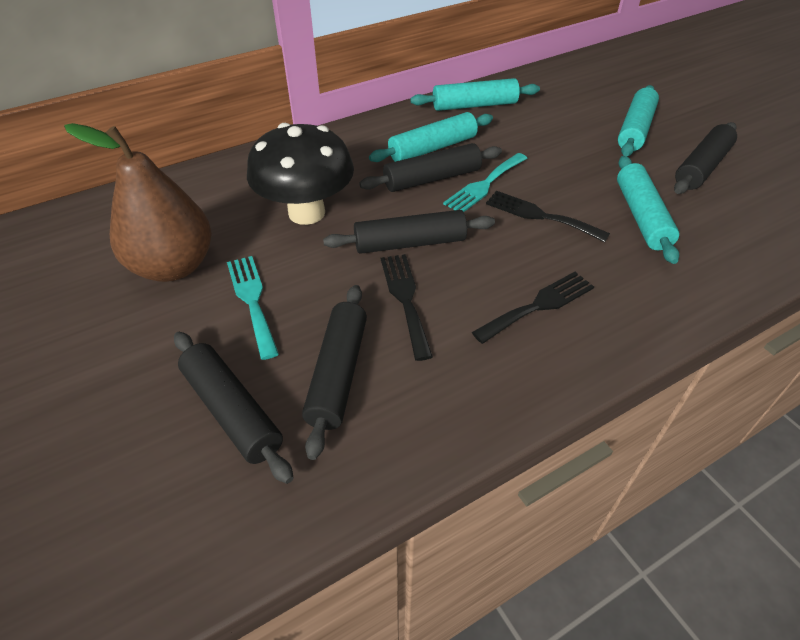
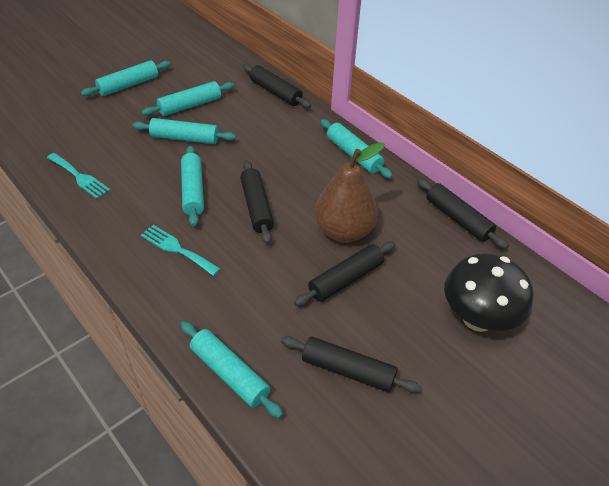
black fork: [381,254,433,361] [472,272,594,344] [486,191,610,242] = 3 -> none = 0
turquoise rolling pin: [369,112,493,162] [410,78,540,111] [617,156,679,264] [618,85,659,157] = 4 -> [81,60,171,96] [133,118,236,144] [142,81,234,116] [181,146,204,226] [181,321,283,418] [320,119,393,178] = 6

